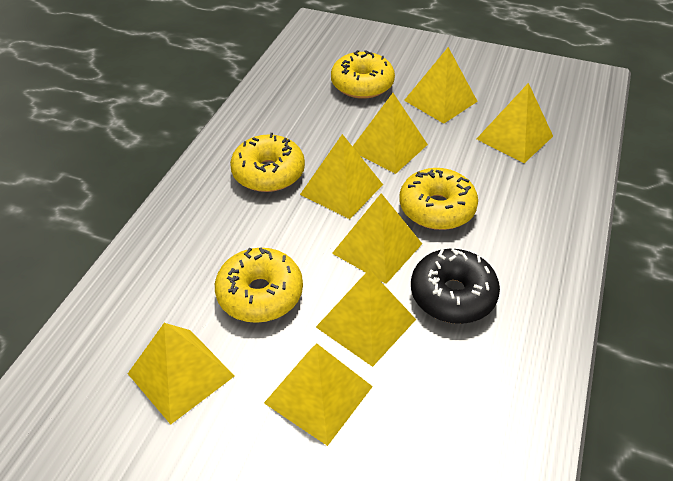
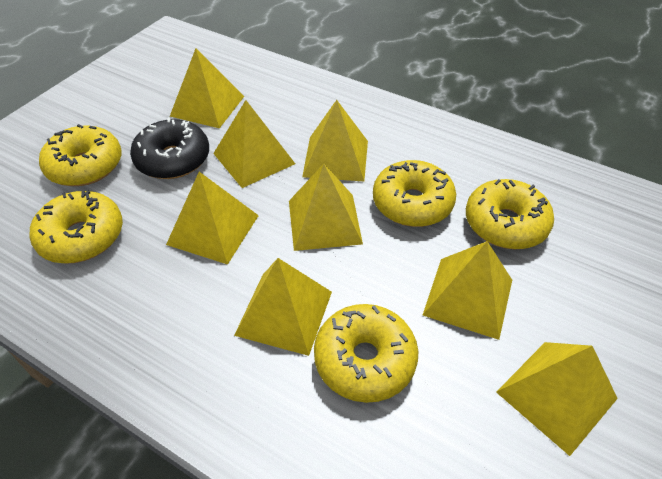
yellow donut: [215,247,303,323] [230,133,305,192] [331,50,395,99] [399,168,478,230] = 4 -> [30,190,123,264] [39,124,122,186] [314,304,418,403] [373,160,456,227] [466,179,554,249] = 5

